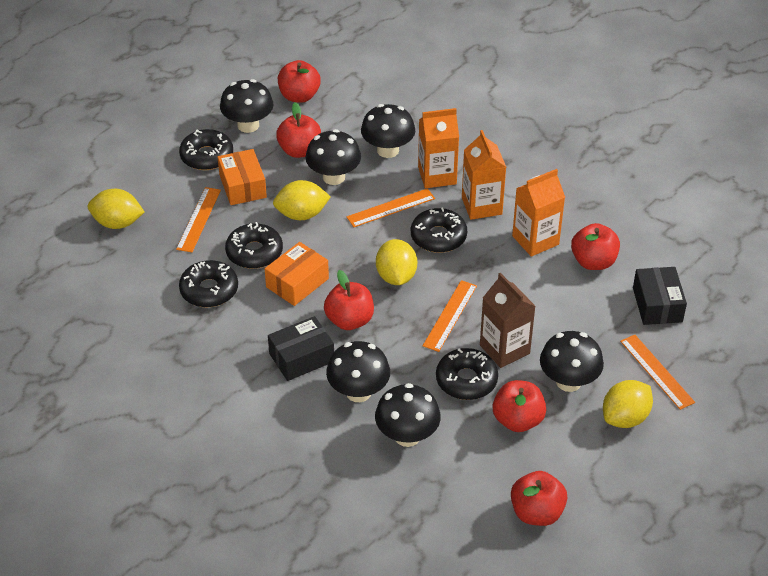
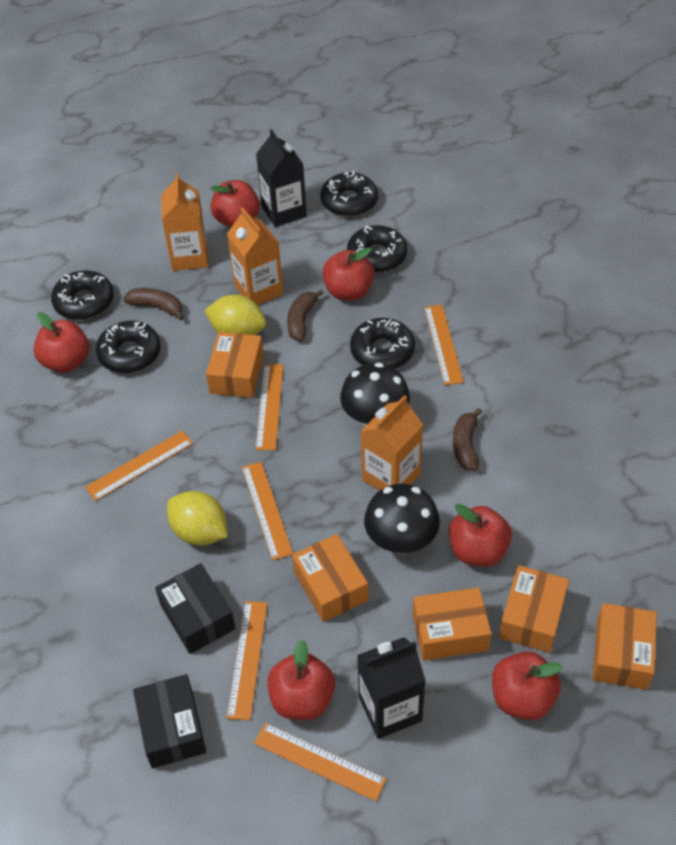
black carton: none = 0 -> [256,129,307,227] [357,637,426,739] = 2
black mushroom: [220,79,273,133] [305,129,361,185] [326,341,390,402] [361,104,415,158] [375,383,441,447] [540,331,604,392] = 6 -> [340,362,410,426] [364,484,440,554] = 2
brown banana: none = 0 -> [123,288,184,321] [287,289,324,341] [453,408,482,471] = 3
brown carton: [480,273,536,368] = 1 -> none = 0
orange box: [218,149,267,205] [265,242,329,306] = 2 -> [206,332,264,398] [292,534,368,622] [413,587,491,661] [499,565,569,653] [593,603,657,690] = 5
orange ruler: [176,187,221,252] [347,188,435,227] [423,280,477,352] [620,335,695,410] = 4 -> [85,431,193,501] [227,601,268,721] [242,462,293,560] [254,723,387,801] [255,364,283,450] [424,305,464,385] = 6
yellow lemon: [88,189,144,229] [273,180,331,220] [376,239,417,285] [603,380,653,428] = 4 -> [167,491,228,546] [204,294,266,335] = 2

